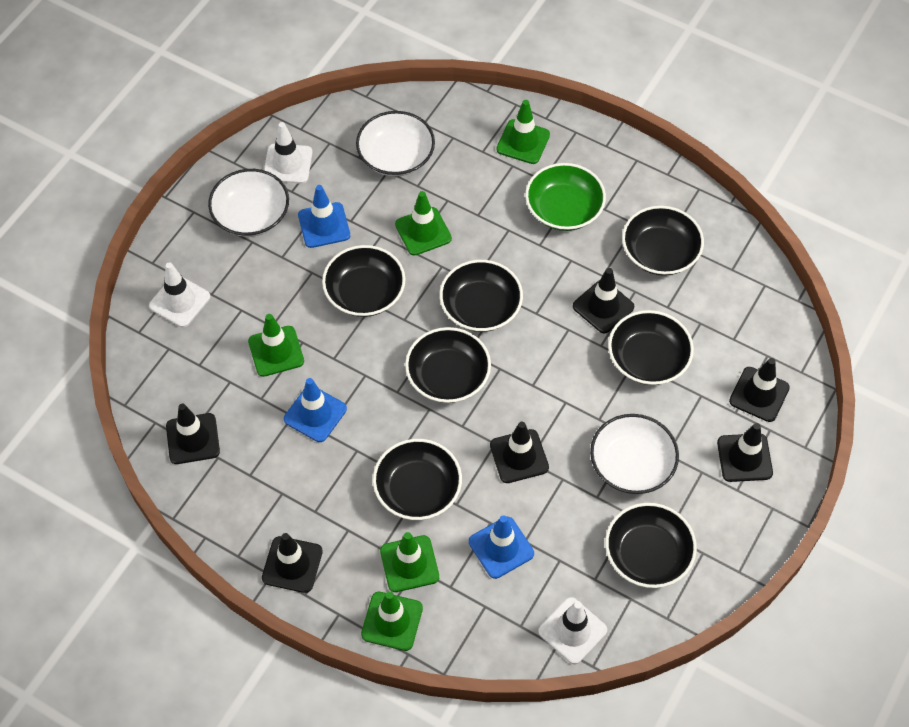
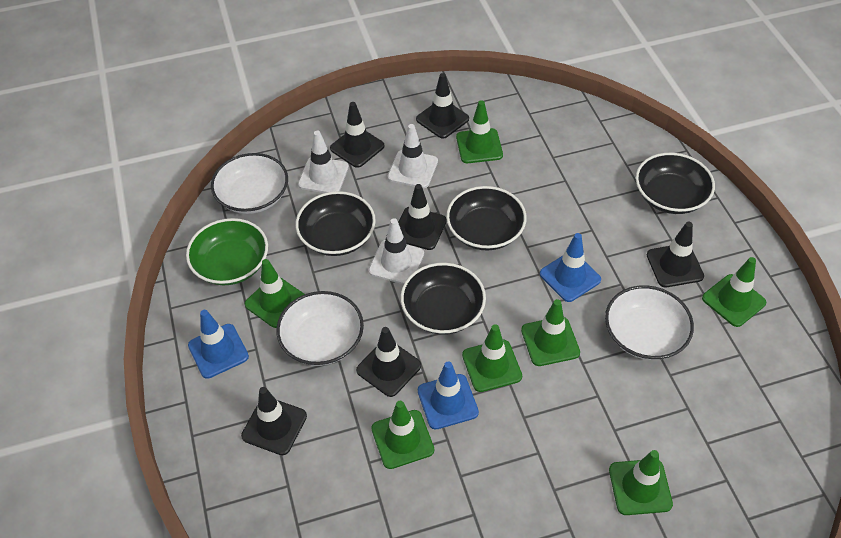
black bowl: [322,245,406,317] [373,439,462,520] [405,327,491,403] [440,260,523,332] [605,503,697,588] [608,310,694,385] [622,206,704,276] = 7 -> [295,191,376,256] [401,263,486,335] [446,186,527,251] [636,153,715,214] = 4
green traffic cone: [248,314,304,377] [361,591,423,651] [380,532,439,592] [395,191,452,256] [496,100,550,164] = 5 -> [245,259,305,328] [371,401,434,469] [456,100,503,163] [462,324,522,392] [521,299,580,366] [609,450,673,515] [702,257,766,327] = 7

